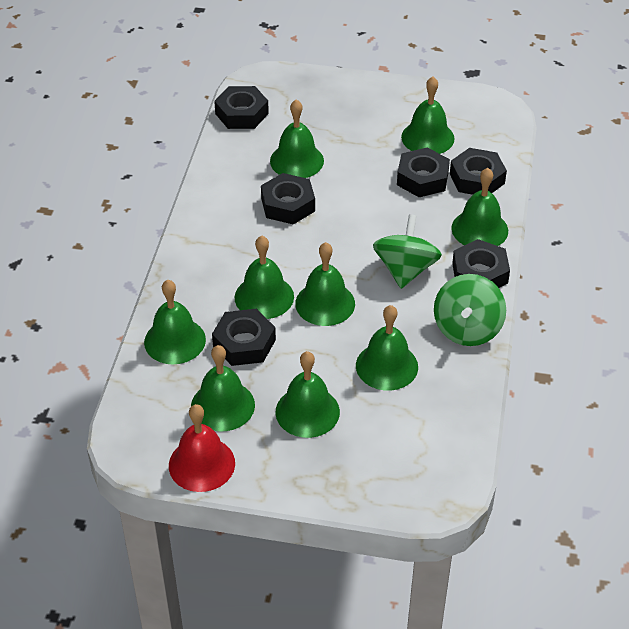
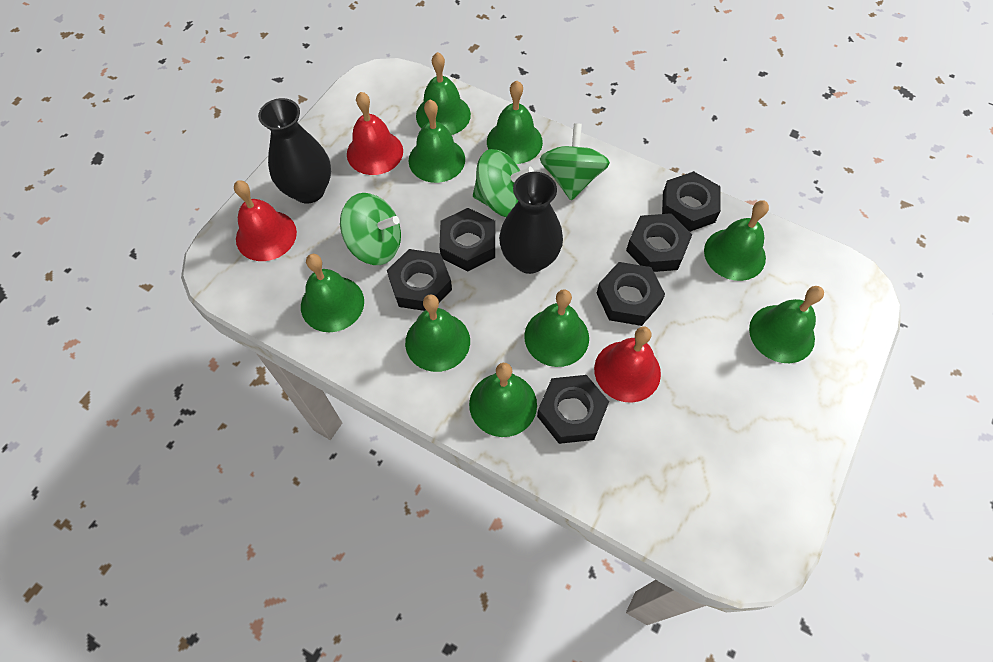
black vase: none = 0 -> [258,98,331,203] [499,172,563,274] = 2
green spinning top: [373,214,442,289] [434,274,506,346] = 2 -> [340,193,401,265] [473,149,534,217] [540,123,610,201] = 3
red bell: [169,404,235,492] = 1 -> [234,180,297,261] [347,92,403,175] [594,326,661,403] = 3

